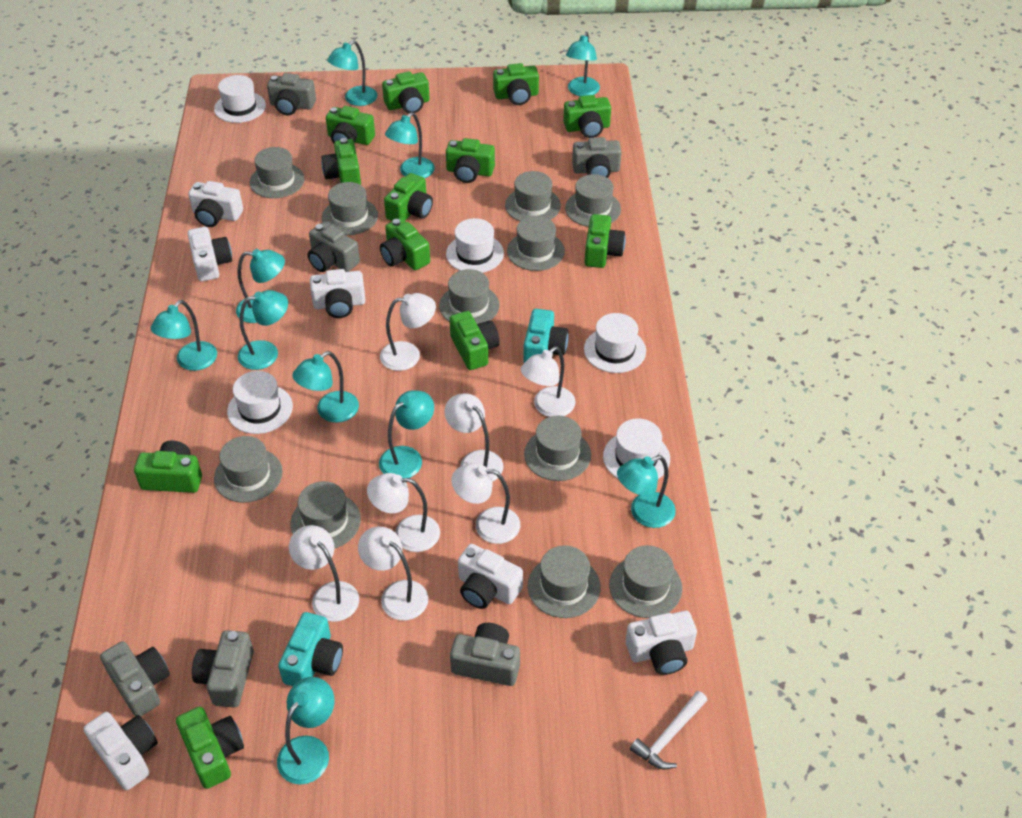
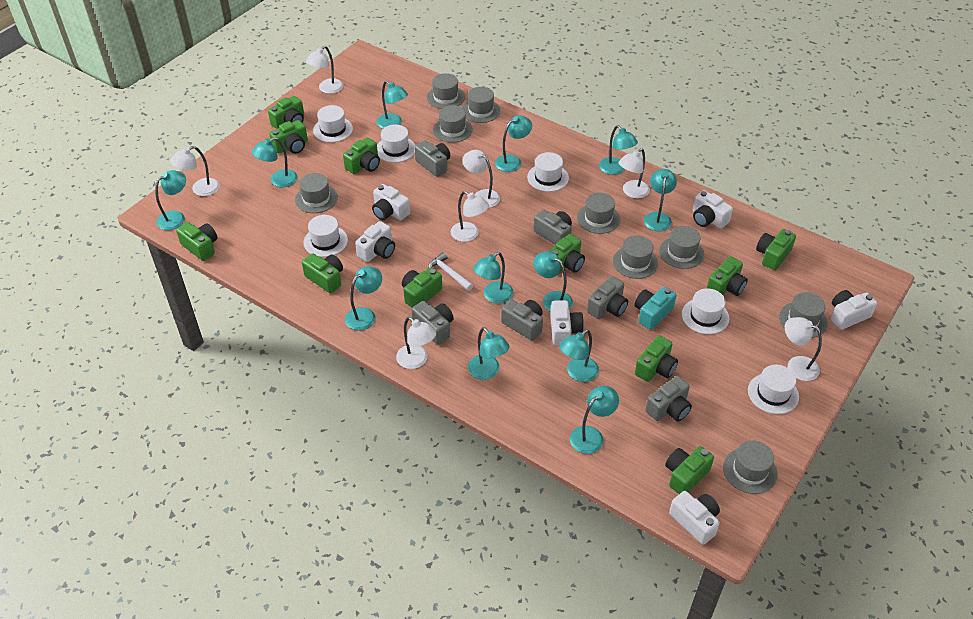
green camera: [134,440,202,493] [176,707,244,789] [321,138,361,185] [326,106,375,145] [380,218,430,270] [382,71,430,114] [384,173,433,221] [446,138,495,183] [449,311,499,370] [493,63,539,105] [563,95,611,138] [585,214,626,268] = 12 -> [176,222,218,261] [268,96,304,129] [269,120,308,154] [302,253,343,293] [343,138,380,174] [402,267,442,308] [549,234,585,274] [635,335,678,382] [665,446,714,494] [707,256,748,296] [756,229,796,270] = 11
grey hat: [214,436,283,503] [250,147,305,198] [290,481,361,548] [322,182,378,235] [439,269,499,324] [505,171,561,221] [507,216,565,271] [524,416,591,481] [528,545,600,618] [565,174,621,227] [609,545,682,618] = 11 -> [295,173,338,213] [427,73,465,109] [433,105,473,143] [462,87,500,123] [577,192,620,234] [613,235,658,279] [659,226,704,269] [723,440,778,494] [779,292,828,338] = 9
turquoise camera: [278,612,343,686] [523,309,569,363] = 2 -> [634,287,677,330] = 1
turquoise lamp: [151,300,217,371] [236,249,285,323] [238,290,288,370] [277,677,335,784] [292,351,359,423] [327,40,378,106] [379,390,434,478] [385,112,435,178] [566,32,600,96] [617,455,676,528] = 10 -> [155,170,186,230] [252,137,298,187] [345,266,382,331] [376,81,408,129] [468,327,509,380] [473,252,513,304] [495,115,532,172] [533,251,573,312] [559,330,599,382] [570,386,619,454] [599,125,638,175] [644,169,677,231] = 12
white hat: [214,75,266,123] [227,371,293,434] [446,218,504,273] [584,313,646,373] [603,418,670,479] = 5 -> [303,215,348,257] [313,105,353,142] [377,124,415,163] [527,152,569,192] [682,288,729,334] [748,365,799,414] = 6

